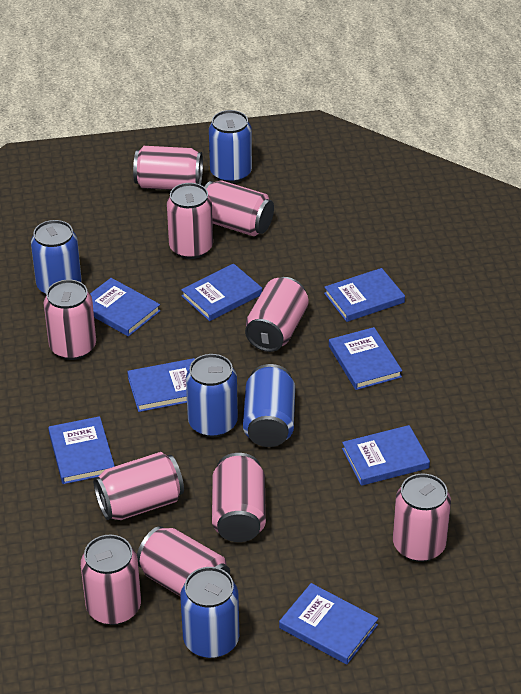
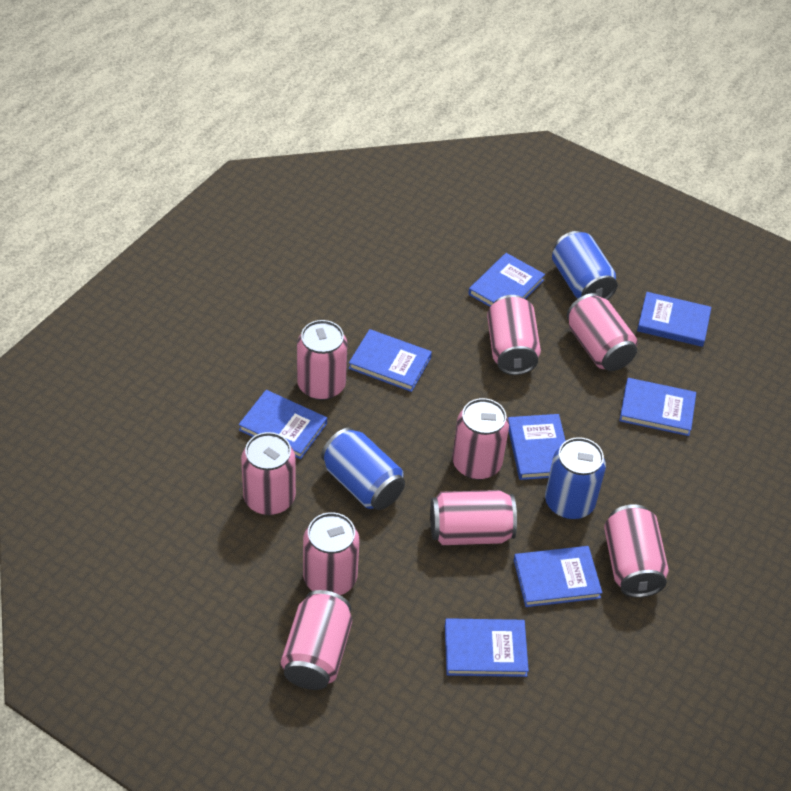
blue can: [31,220,82,294] [180,567,239,658] [186,354,238,437] [209,110,252,183] [243,364,295,447] = 5 -> [321,428,405,510] [545,437,606,519] [552,231,618,300] = 3
pink can: [44,279,96,360] [81,535,141,625] [93,452,184,520] [133,146,203,190] [137,526,230,597] [167,183,213,259] [204,180,274,236] [212,453,266,542] [245,277,309,352] [393,474,451,562] = 10 -> [241,432,296,515] [281,590,352,690] [297,320,348,400] [303,512,359,595] [430,490,517,545] [452,398,509,480] [487,295,541,375] [567,293,638,371] [604,504,669,598] = 9

